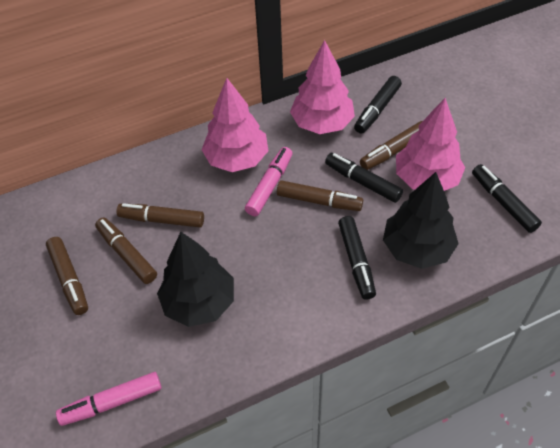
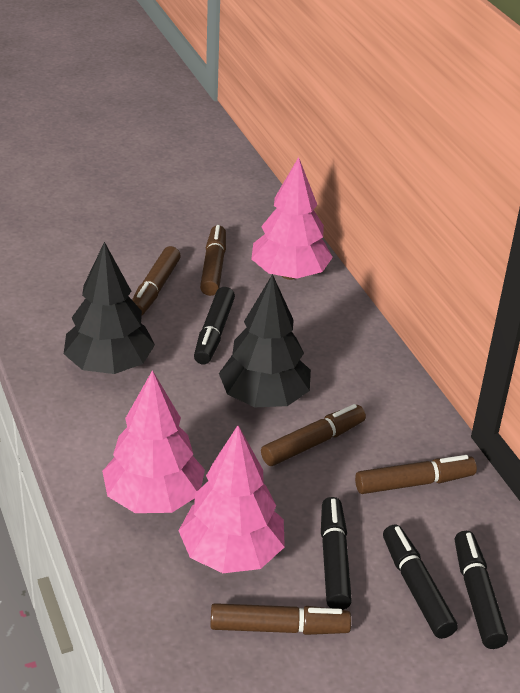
pink marker: [56,372,161,426] [245,147,293,216] = 2 -> none = 0

